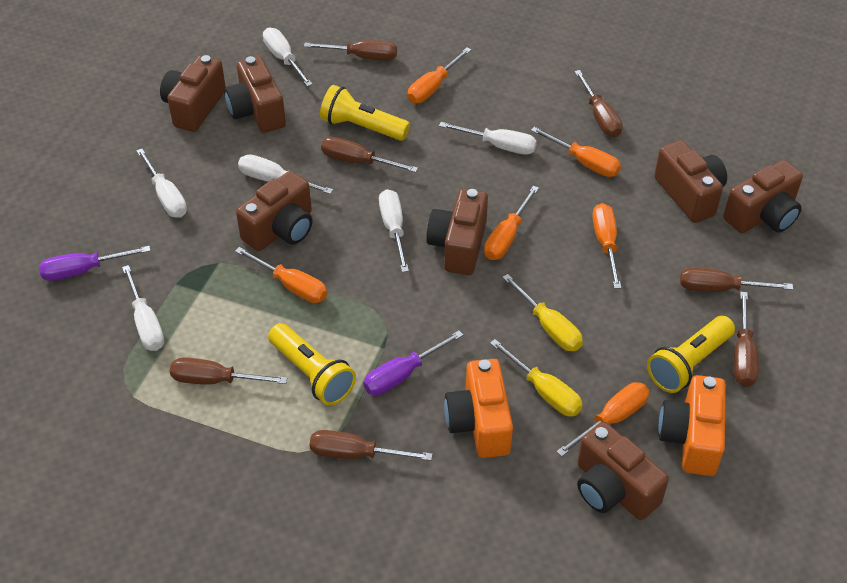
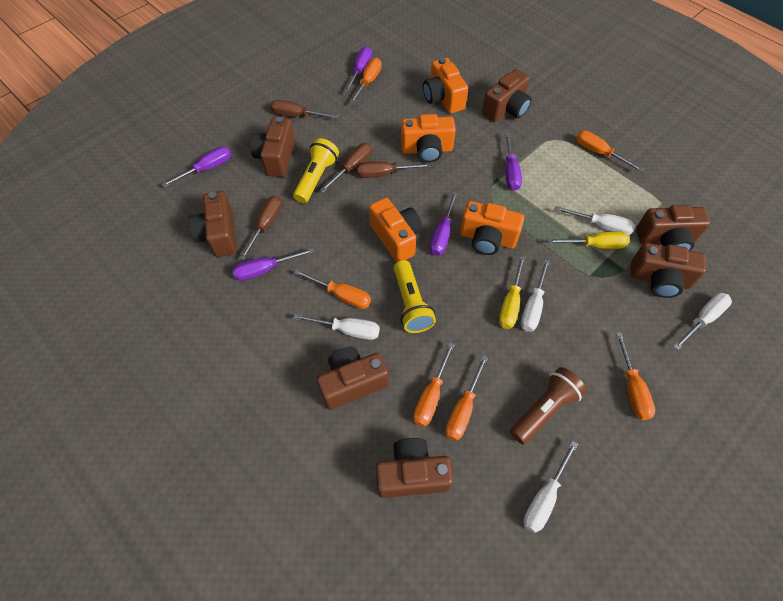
brown flashlight: none = 0 -> [510,367,587,445] = 1
brown screwdriver: [170,357,287,384] [304,40,397,60] [309,430,433,461] [321,137,418,172] [574,70,623,137] [680,267,793,292] [734,292,759,387] = 7 -> [240,196,282,260] [270,100,338,119] [320,143,372,193] [357,161,431,178] = 4
orange camera: [444,359,513,458] [658,375,726,476] = 2 -> [369,198,423,262] [401,114,456,163] [423,58,468,114] [460,201,524,255] = 4
purple screwdriver: [39,246,151,281] [363,331,463,395] = 2 -> [162,147,231,187] [232,248,314,281] [344,47,372,93] [430,192,458,256] [505,132,522,191] = 5
white screwdriver: [122,265,164,351] [136,149,187,218] [238,154,333,194] [263,28,313,87] [379,189,409,272] [439,122,537,155] = 6 -> [293,314,380,340] [521,259,550,332] [523,441,578,533] [554,206,635,235] [673,293,732,350] = 5
yellow flashlight: [268,323,356,405] [320,85,410,141] [647,316,735,393] = 3 -> [293,138,339,203] [394,260,436,333] = 2

